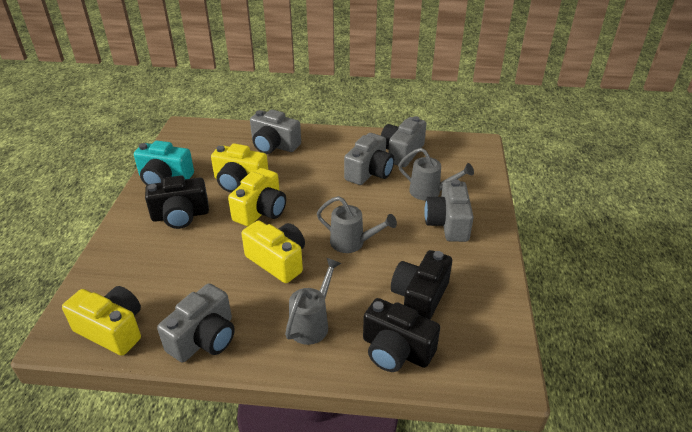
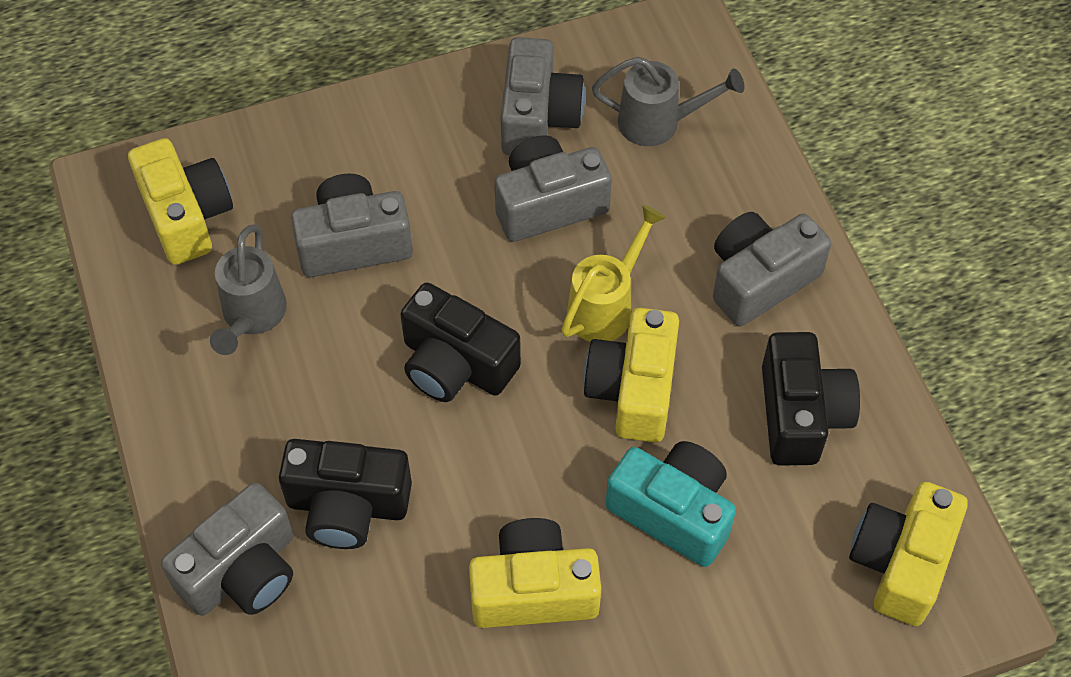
grey watering can: [285,258,341,345] [317,196,397,253] [398,148,474,200] = 3 -> [210,224,287,355] [592,57,745,146] = 2
yellow watering can: none = 0 -> [561,205,666,342] = 1

